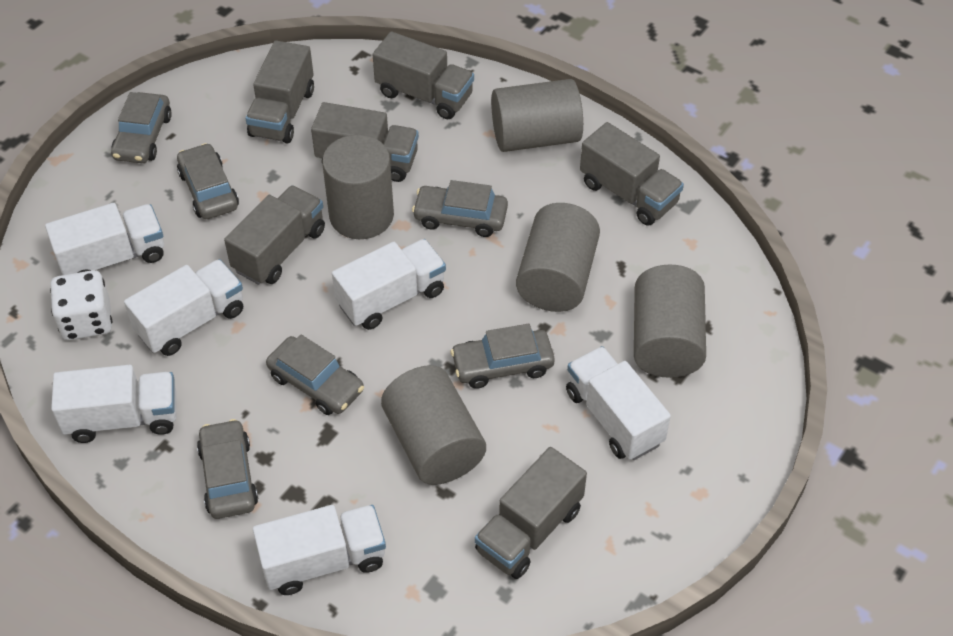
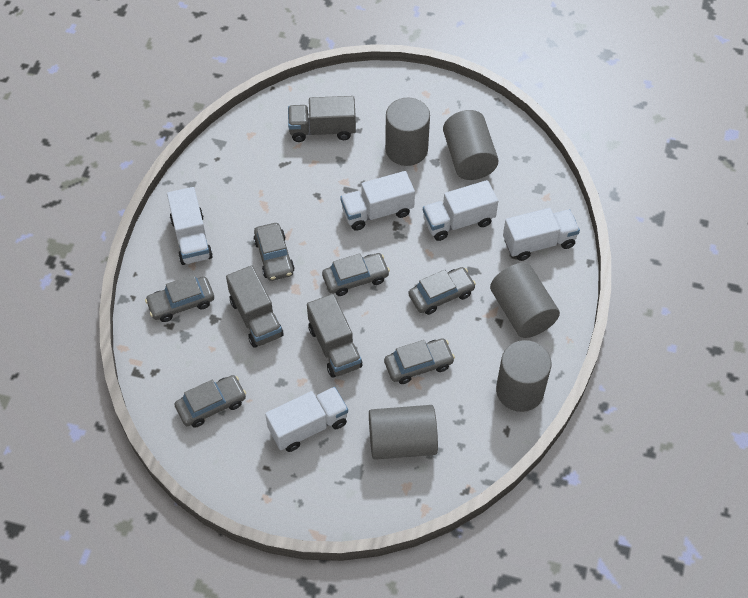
grey truck: [224,185,325,285] [245,41,314,144] [311,102,419,182] [373,31,474,120] [475,447,587,579] [580,122,684,226] = 6 -> [226,265,284,348] [288,96,356,142] [307,294,362,378] = 3
white dice: [50,270,112,341] = 1 -> none = 0
white truck: [45,203,164,275] [51,365,177,443] [124,259,243,356] [253,505,386,595] [332,239,446,330] [566,346,671,460] = 6 -> [167,187,213,265] [265,387,348,452] [340,171,415,231] [423,180,498,241] [503,208,580,261] = 5

